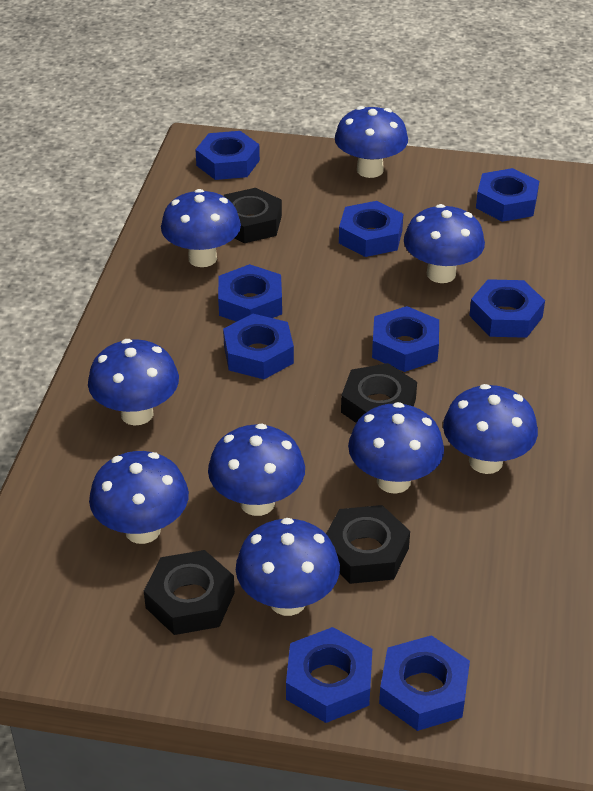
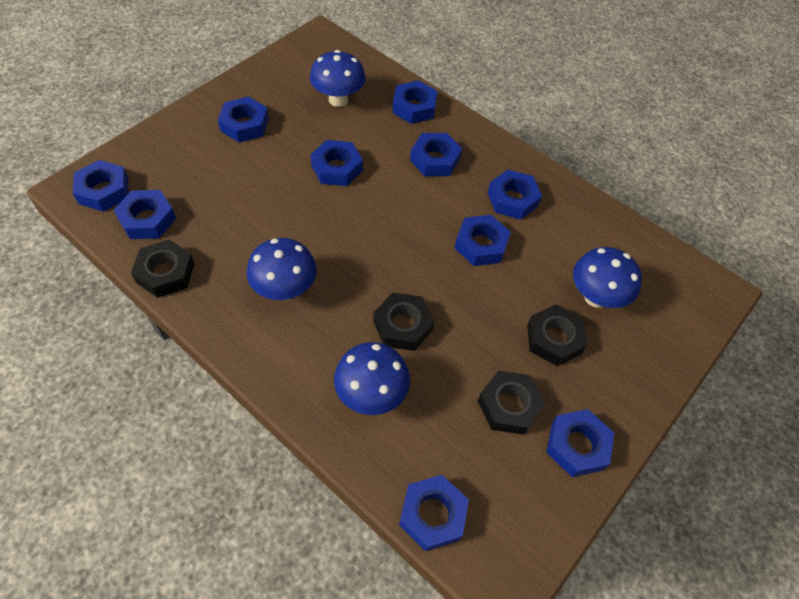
blue mushroom: [88,339,179,426] [89,451,189,544] [161,189,241,267] [208,424,305,516] [236,518,340,616] [335,106,408,178] [348,402,444,494] [404,204,485,283] [443,384,538,474] = 9 -> [247,238,317,300] [310,50,366,107] [334,342,410,415] [573,247,642,308] = 4
blue nut: [195,131,260,180] [218,264,282,322] [223,314,294,379] [286,627,372,723] [339,201,403,257] [372,306,439,372] [379,635,470,731] [469,279,545,338] [476,168,539,222] = 9 -> [73,160,129,212] [114,190,176,239] [218,96,269,142] [310,140,363,186] [392,80,438,124] [399,475,469,551] [410,133,462,176] [455,215,511,266] [488,170,542,220] [546,409,614,477] = 10

